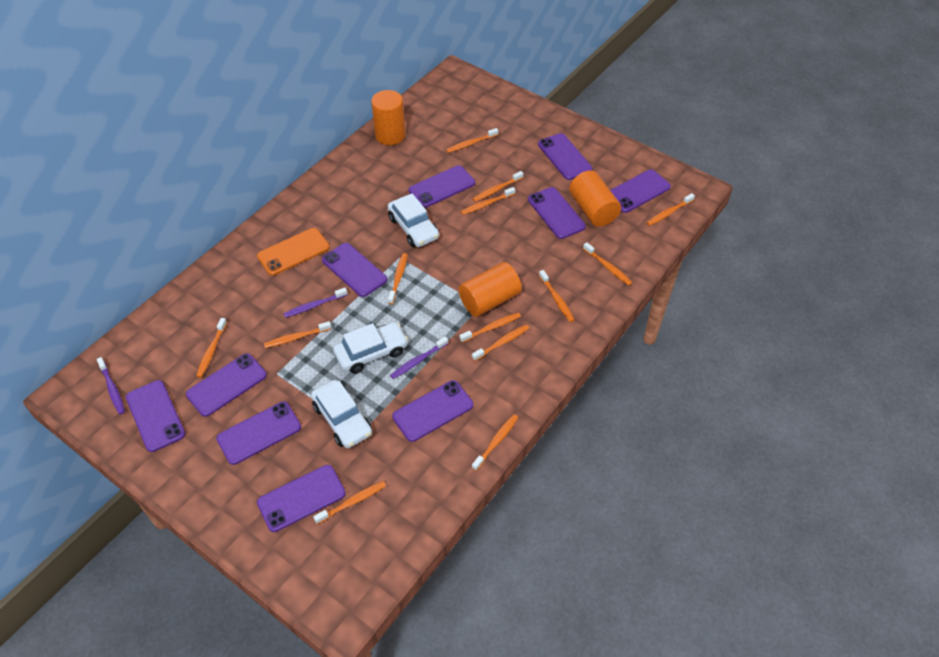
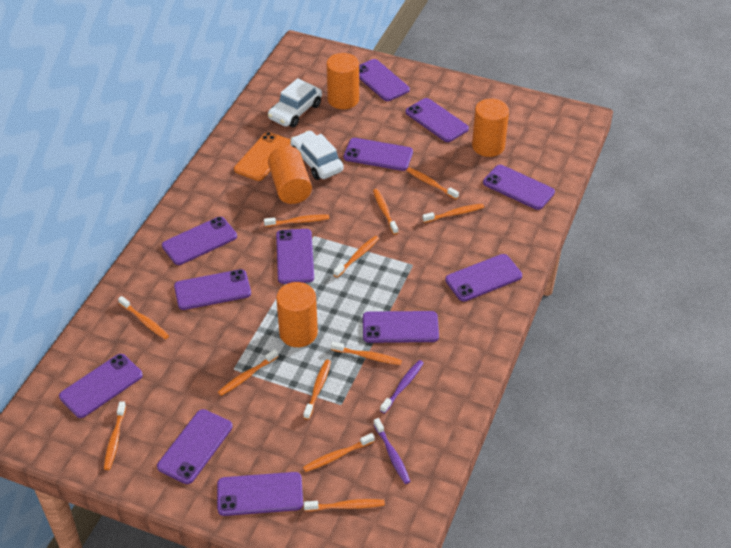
orange cylinder: [371,90,406,145] [459,262,522,317] [569,170,621,227] = 3 -> [268,146,312,204] [276,282,318,347] [326,53,359,109] [472,98,509,157] = 4
orange toothbrush: [196,318,227,378] [264,321,331,348] [313,481,386,524] [388,253,407,304] [446,128,498,153] [460,312,521,342] [461,187,515,215] [472,324,529,361] [472,414,518,471] [473,171,523,202] [539,270,575,322] [583,242,632,286] [647,193,695,226] = 13 -> [104,401,126,470] [118,296,169,339] [218,349,279,396] [264,215,330,227] [303,360,331,420] [303,433,375,472] [304,499,385,511] [331,341,402,365] [333,236,379,278] [373,189,398,235] [406,167,459,199] [422,203,484,223] = 12
purple phone: [126,380,185,452] [186,353,267,417] [216,401,301,465] [257,465,346,532] [322,243,387,297] [392,380,473,442] [409,165,475,208] [528,187,586,239] [538,133,592,180] [610,169,671,213] = 10 -> [59,354,143,418] [157,409,233,484] [162,217,237,265] [174,269,251,310] [217,472,303,516] [276,229,314,284] [344,138,413,171] [359,59,410,101] [363,311,439,343] [406,98,469,142] [445,254,522,302] [483,165,555,210] = 12
purple toothbrush: [97,357,125,414] [283,288,348,318] [390,336,449,379] = 3 -> [374,418,411,484] [380,360,424,414] = 2
white car: [311,380,372,448] [333,322,408,374] [388,193,439,247] = 3 -> [268,78,322,127] [290,131,344,180] = 2

